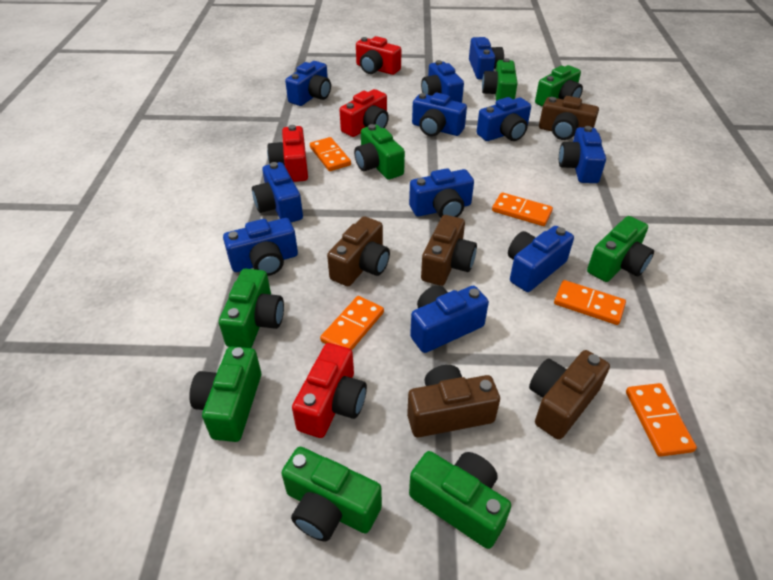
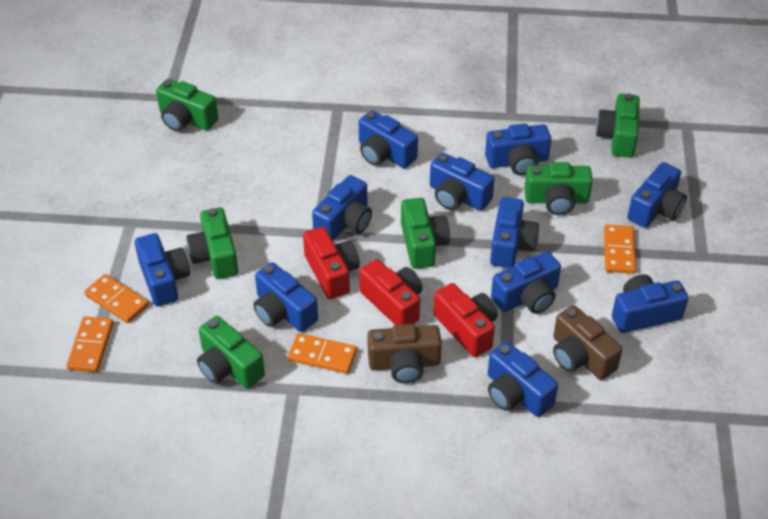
brown camera: [327,216,390,286] [407,365,500,437] [421,215,477,286] [529,350,610,440] [539,96,599,140] = 5 -> [367,324,442,383] [553,305,623,380] = 2
green camera: [189,347,261,442] [219,269,284,348] [281,447,382,541] [354,124,405,180] [409,451,511,549] [482,58,518,101] [535,65,583,107] [587,216,654,282] = 8 -> [156,79,218,131] [187,207,238,279] [197,316,265,388] [401,198,450,269] [524,162,593,215] [596,93,640,157] = 6
orange domino: [310,137,351,171] [320,296,384,350] [492,192,553,226] [554,280,626,325] [626,383,697,457] = 5 -> [66,316,114,372] [84,274,149,323] [288,333,357,374] [604,225,636,274] = 4
red camera: [267,125,308,182] [292,343,367,438] [340,89,389,137] [356,36,401,75] = 4 -> [303,227,360,299] [359,259,422,325] [433,283,498,357] = 3

